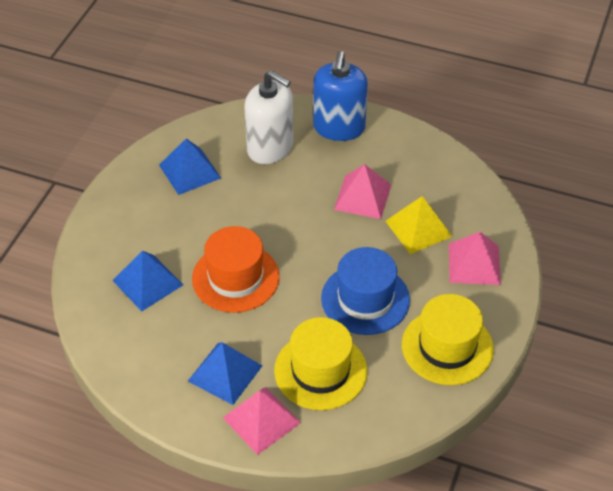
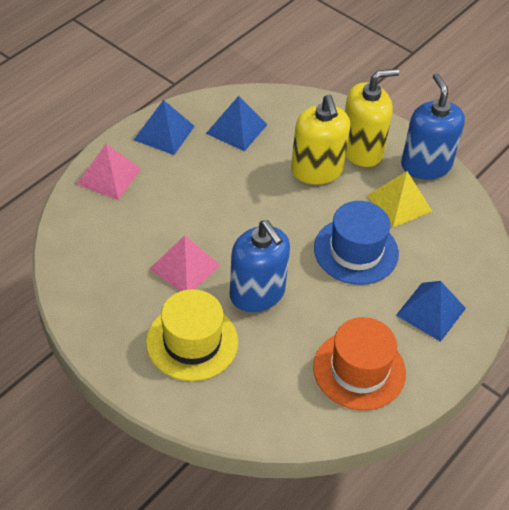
blue soap dispenser: [313,51,368,141] = 1 -> [230,220,290,312] [401,73,465,179] = 2
pink pyramid: [223,387,301,455] [334,164,391,219] [449,232,501,285] = 3 -> [76,144,141,200] [150,235,220,291] = 2
white soap dispenser: [244,70,293,164] = 1 -> none = 0
yellow hat: [274,317,367,410] [402,294,494,385] = 2 -> [146,289,238,381] = 1
yellow soap dispenser: none = 0 -> [291,95,351,184] [345,69,399,167] = 2

